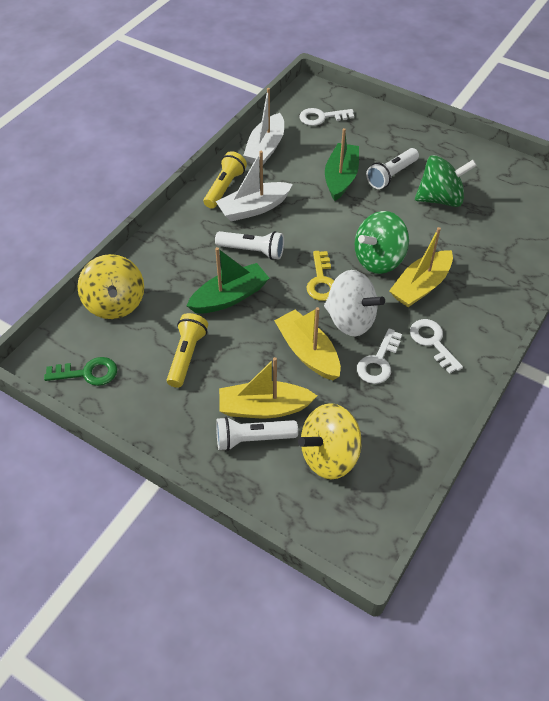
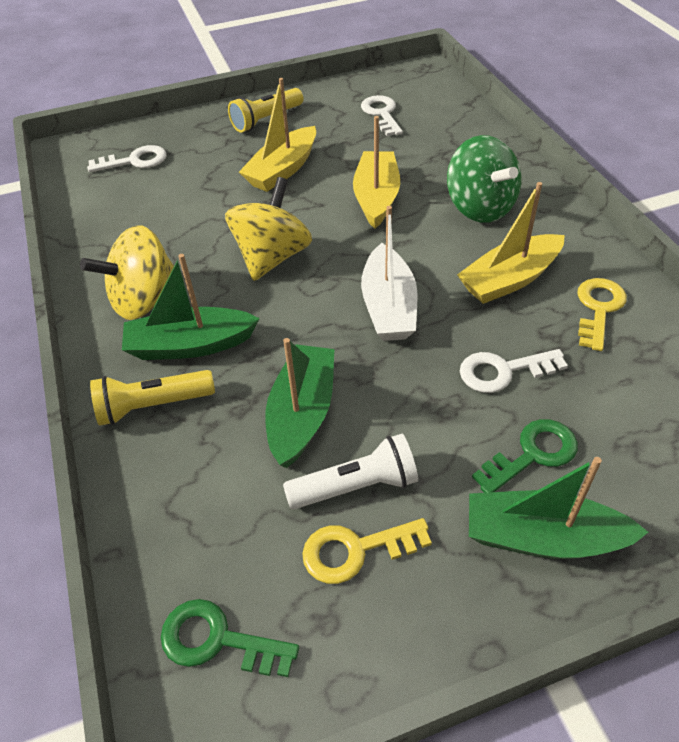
green boat: [187,247,269,314] [325,128,359,201] = 2 -> [122,254,260,360] [265,338,335,468] [469,457,648,559] = 3
green key: [44,357,117,386] = 1 -> [161,599,299,677] [472,419,578,493] = 2
green spinning top: [354,211,409,274] [415,155,477,207] = 2 -> [447,135,521,223] = 1
white boat: [216,151,293,222] [243,88,284,165] = 2 -> [361,206,417,341] = 1
white flashlight: [215,231,284,260] [216,417,298,451] [366,148,419,189] = 3 -> [283,434,418,509] = 1
white spinning top: [324,270,385,336] = 1 -> none = 0
yellow key: [306,251,334,301] = 1 -> [302,518,432,584] [577,278,627,351] = 2

